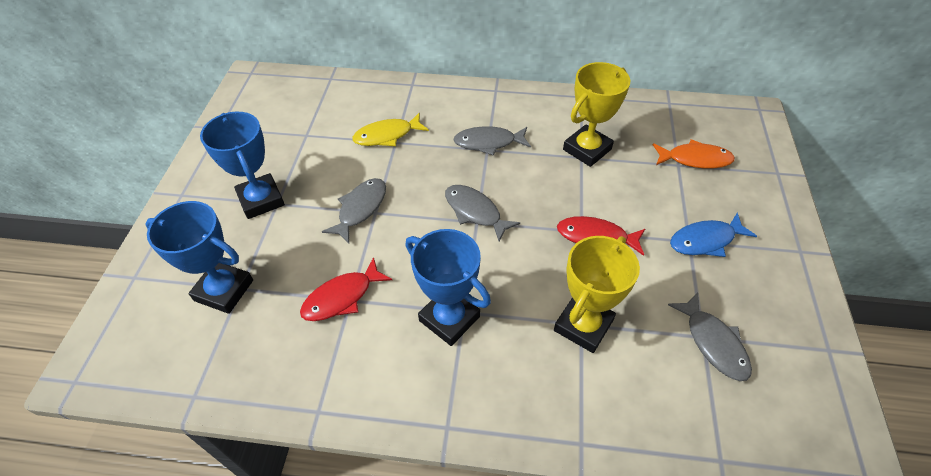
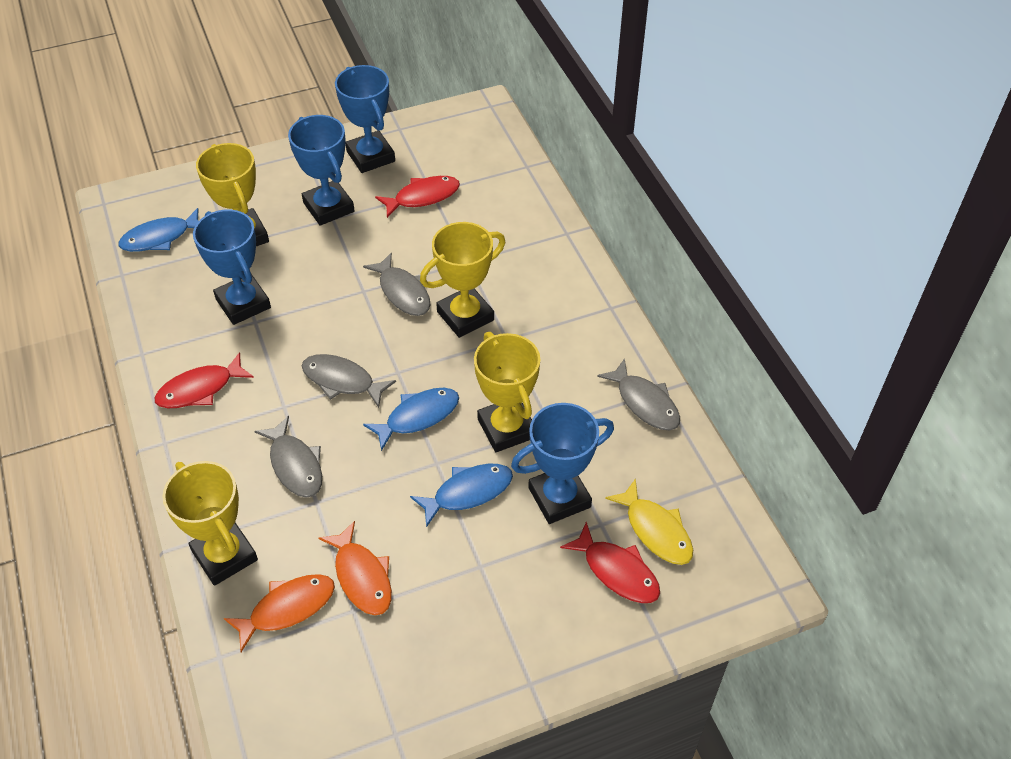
blue fish: [670,212,757,257] = 1 -> [119,208,199,252] [363,388,459,451] [410,464,513,528] = 3
blue trophy: [145,201,253,314] [200,112,285,219] [406,229,491,346] = 3 -> [193,209,271,325] [288,115,355,226] [335,65,395,173] [511,403,614,524] = 4
orange fish: [653,139,735,169] = 1 -> [224,574,335,652] [319,521,392,615] = 2
red fish: [300,257,392,321] [557,216,645,256] = 2 -> [155,352,254,408] [375,176,460,218] [560,522,660,603] = 3
yellow trophy: [554,236,640,353] [563,62,630,167] = 2 -> [163,461,258,586] [196,143,269,246] [420,222,505,338] [474,332,540,452] = 4

